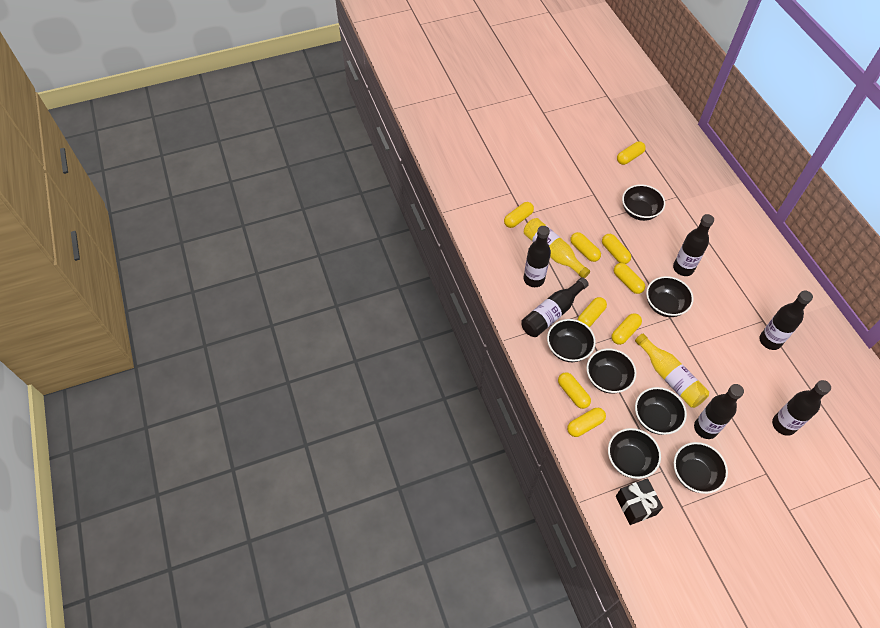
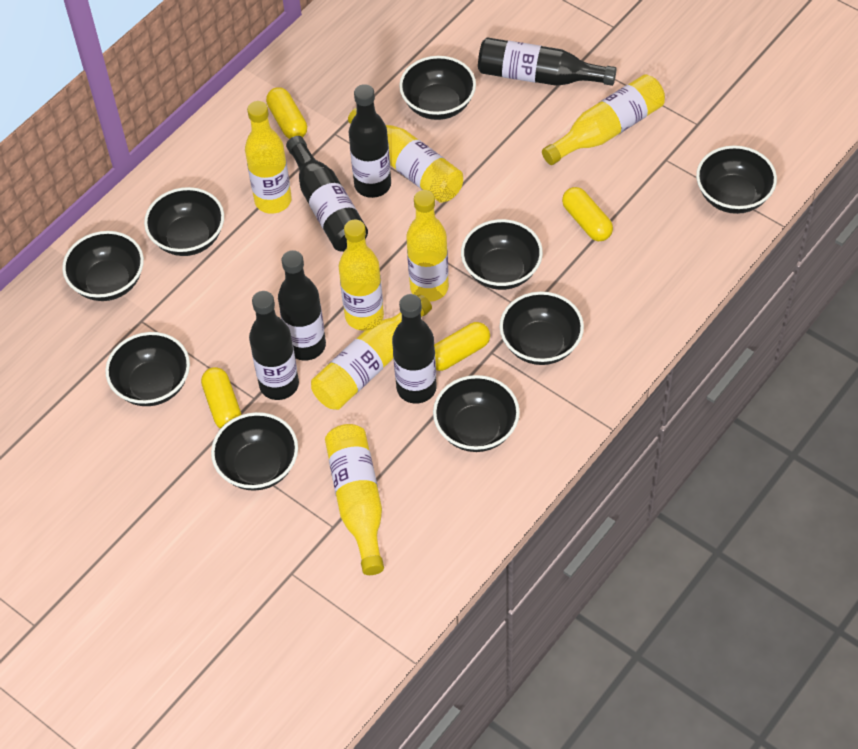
black bowl: [547,319,596,362] [586,349,636,394] [608,428,661,479] [622,184,665,221] [635,387,687,435] [646,276,694,317] [674,442,728,494] = 7 -> [62,231,144,301] [105,332,190,406] [144,187,224,256] [211,412,298,491] [399,56,476,120] [433,375,520,452] [461,219,543,290] [500,291,584,365] [696,145,777,214] = 9
black gift: [616,478,663,525] = 1 -> none = 0
yellow bottle: [524,218,590,278] [635,334,709,408] = 2 -> [245,101,292,214] [311,294,432,410] [325,424,384,575] [339,219,384,331] [348,107,463,203] [406,190,449,302] [542,74,665,165] = 7
yellow capsule: [504,202,534,228] [558,372,591,409] [567,408,606,437] [570,232,601,262] [578,297,607,327] [602,234,631,264] [611,313,642,345] [614,263,645,294] [617,141,646,165] = 9 -> [201,367,242,429] [266,87,307,139] [434,322,490,371] [562,187,613,241] = 4

